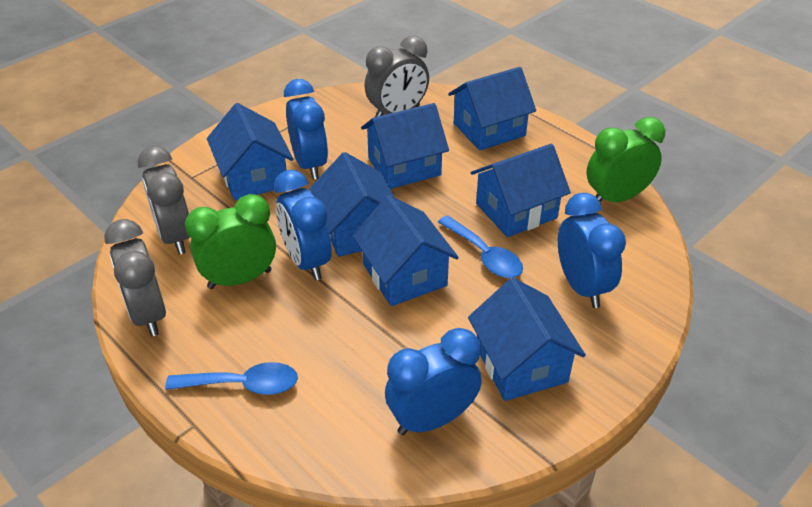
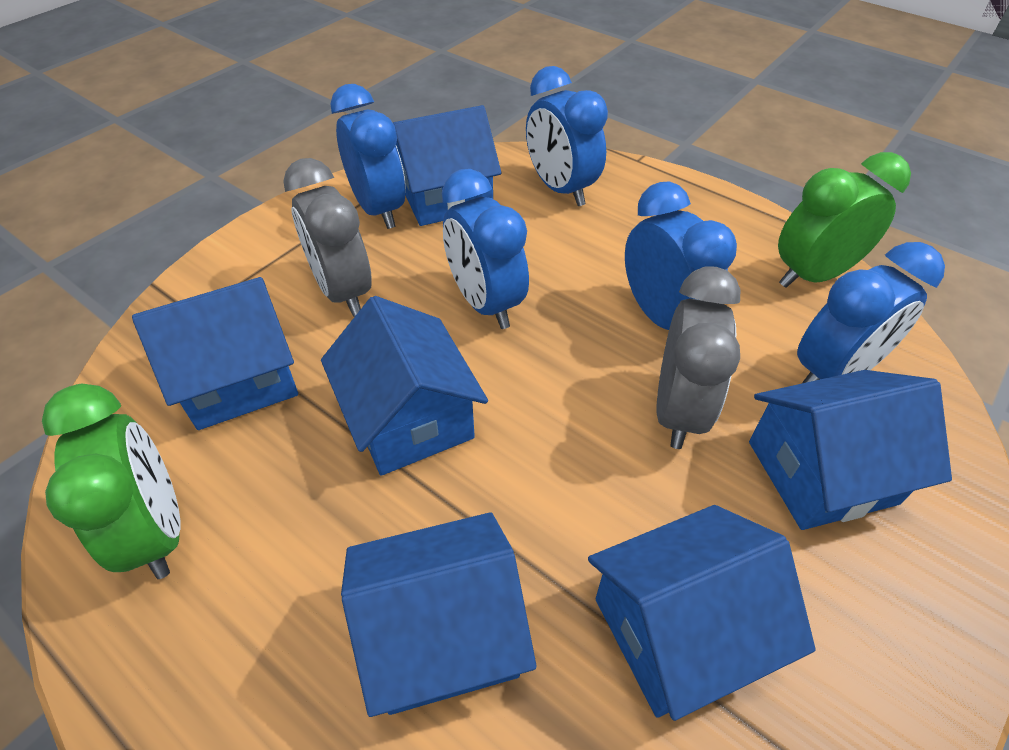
blue clock: [274,170,332,280] [284,79,328,180] [385,328,482,435] [558,193,626,308] = 4 -> [330,84,406,229] [442,169,529,329] [526,66,608,206] [625,181,737,330] [797,242,945,383] = 5
blue house: [207,103,293,200] [310,152,394,257] [352,195,459,306] [361,103,449,189] [448,67,536,150] [468,278,586,401] [471,144,571,237] = 7 -> [132,277,298,430] [321,296,488,476] [341,512,536,717] [393,105,501,226] [588,505,815,721] [749,370,952,530] = 6
blue spoon: [165,362,298,395] [438,215,523,278] = 2 -> none = 0
grey clock: [104,219,166,336] [138,146,190,255] [364,36,429,117] = 3 -> [283,158,372,317] [656,266,741,449] = 2

